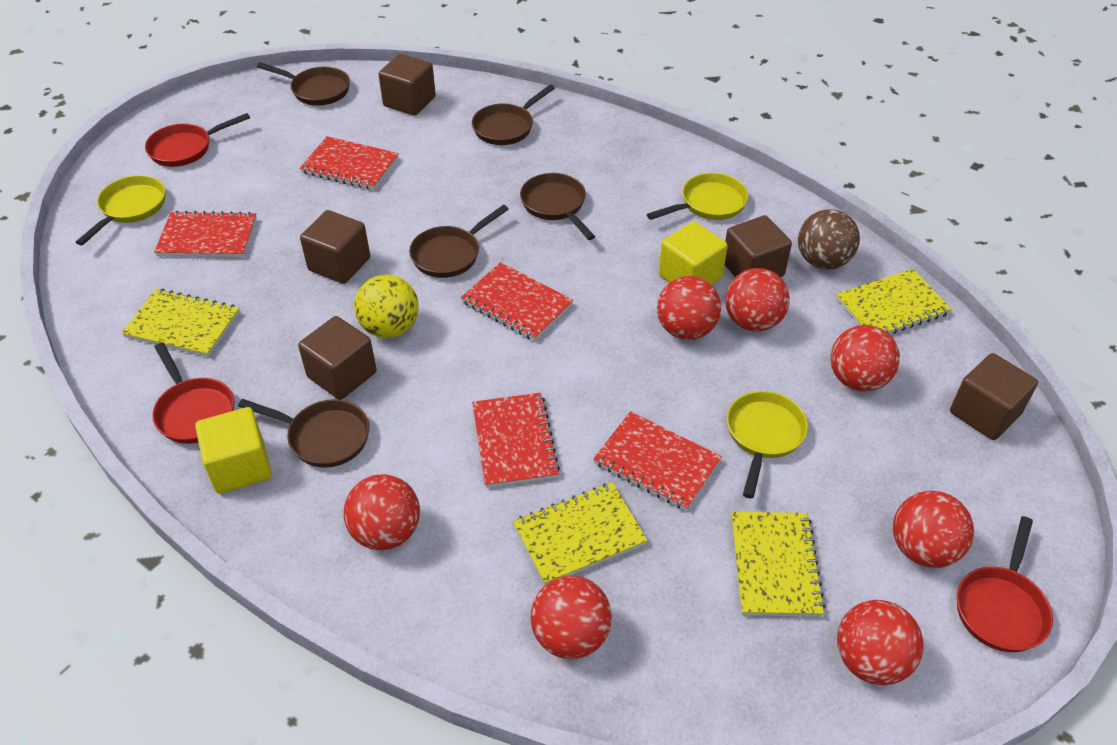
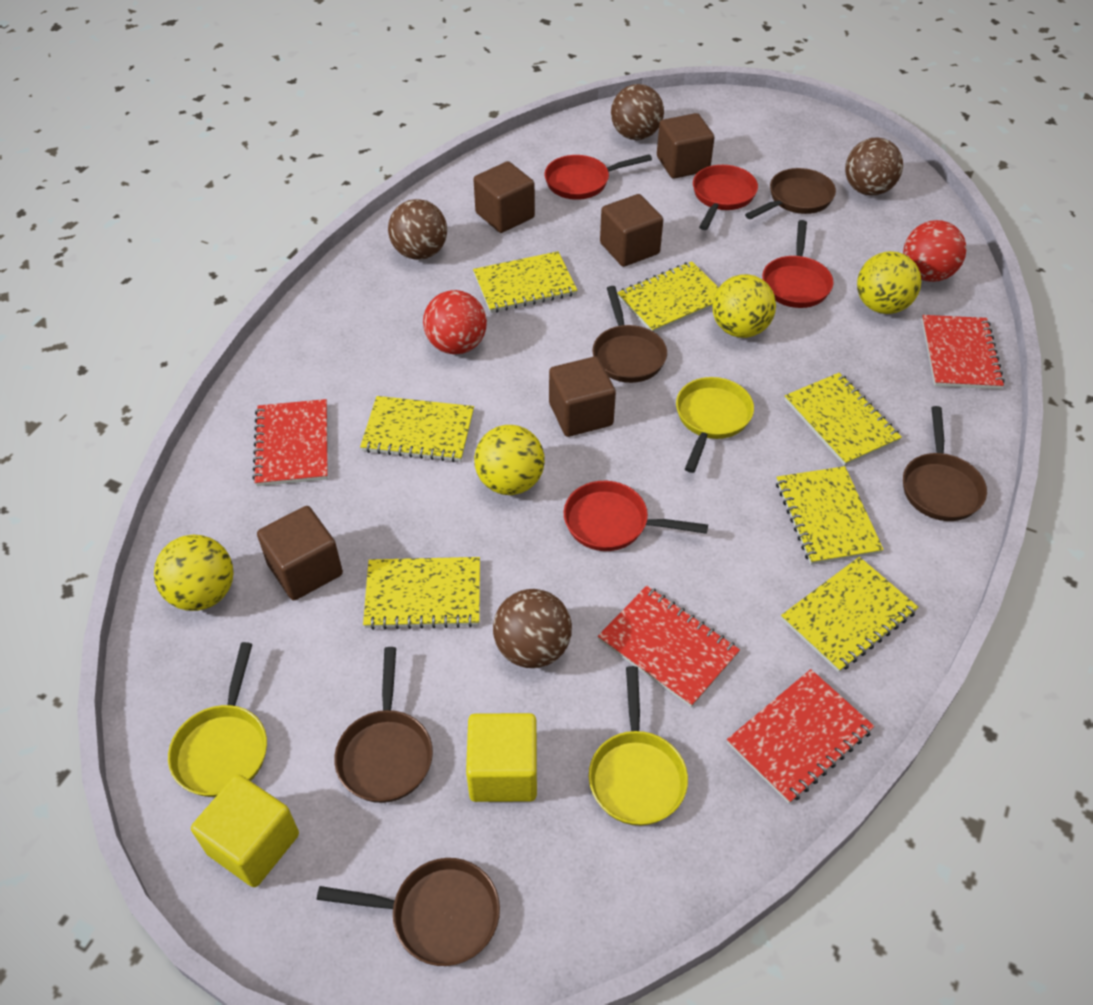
brown ball: [798,209,860,270] = 1 -> [388,199,447,260] [493,589,572,668] [611,84,664,140] [845,137,903,196] = 4
red ball: [344,474,420,550] [530,576,612,659] [657,276,721,340] [725,268,790,332] [831,325,900,392] [837,600,924,685] [893,491,974,568] = 7 -> [423,290,487,354] [903,220,966,282] = 2
red notebook: [154,211,257,257] [300,136,399,190] [461,262,573,341] [472,393,560,488] [593,411,722,511] = 5 -> [252,399,328,486] [598,586,740,707] [727,669,874,804] [922,315,1005,389] = 4
red pan: [145,113,250,167] [152,343,234,444] [957,516,1053,652] = 3 -> [544,154,652,200] [564,481,708,551] [693,165,758,230] [762,220,834,308] = 4
yellow ball: [354,274,419,338] = 1 -> [154,535,234,611] [474,425,545,495] [712,274,776,338] [857,251,921,314] = 4
yellow notebook: [122,289,240,357] [513,483,648,585] [731,512,825,617] [836,269,952,334] = 4 -> [360,396,474,462] [363,557,480,630] [473,251,578,313] [617,261,719,332] [776,466,884,565] [781,557,918,672] [785,372,902,466] = 7

